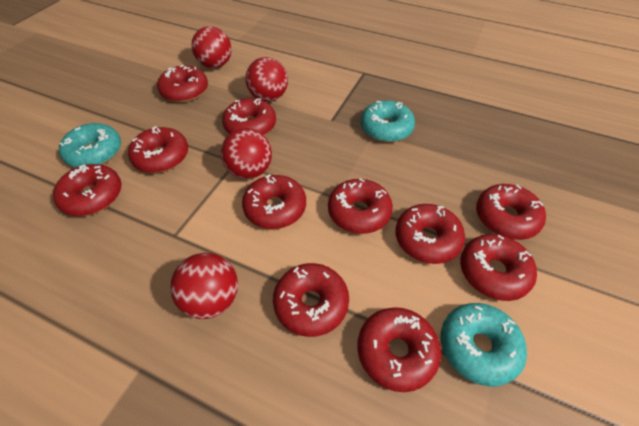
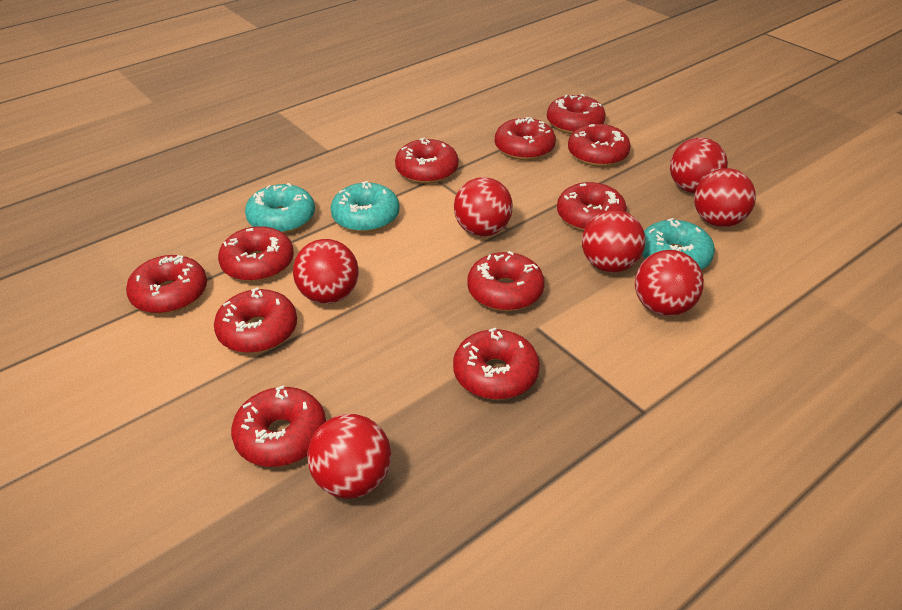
red ball: [170,253,238,319] [191,26,232,68] [221,128,272,179] [245,57,288,102] = 4 -> [293,239,359,304] [307,414,391,498] [454,177,513,237] [582,210,645,273] [635,250,704,316] [670,137,728,193] [694,168,756,227] = 7

